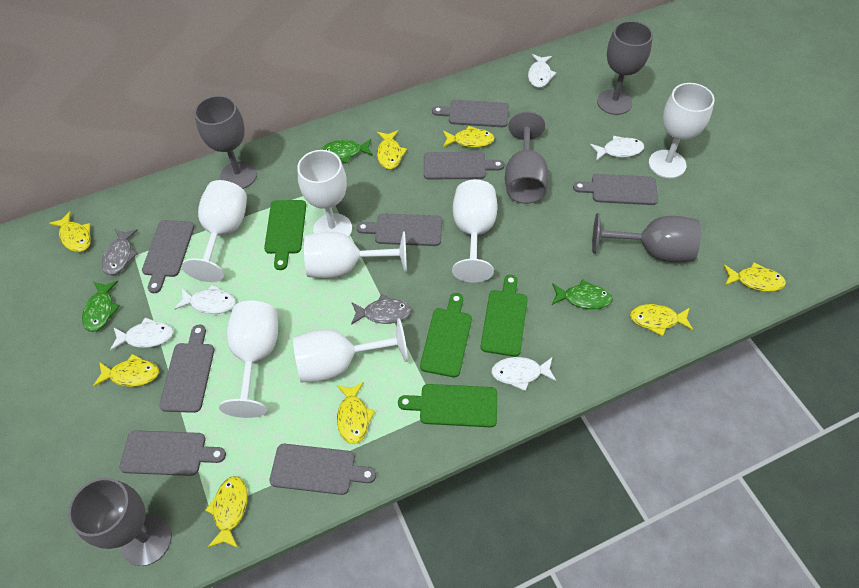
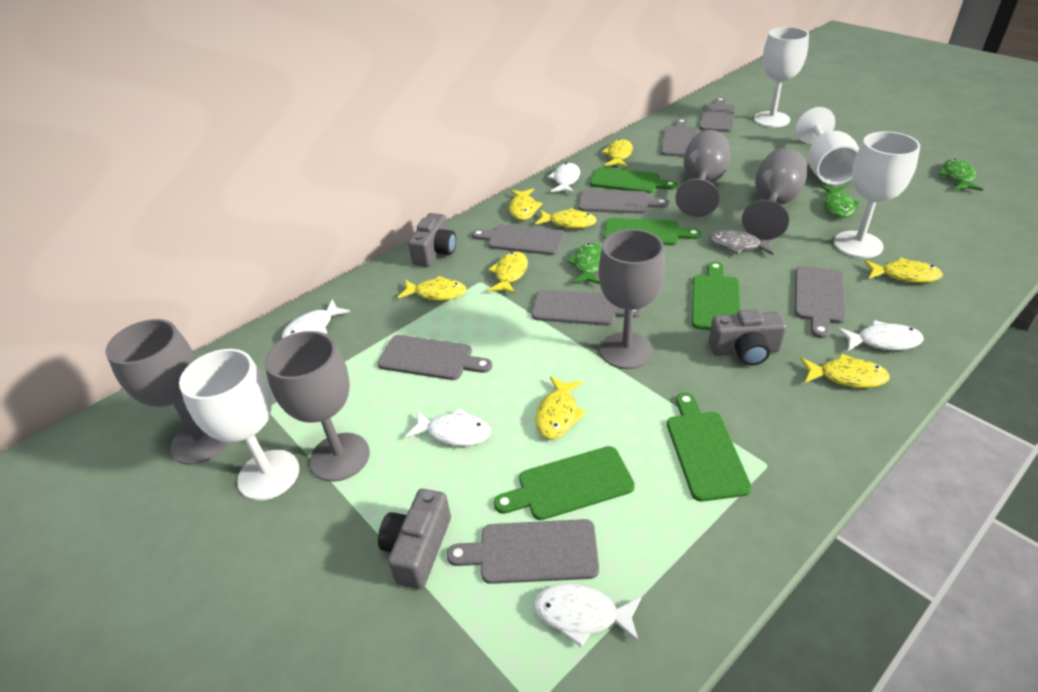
green cutting board: [264,200,306,270] [398,384,497,427] [420,293,472,377] [481,275,528,357] = 4 -> [494,446,635,520] [590,167,677,193] [604,218,701,246] [667,393,752,502] [692,262,740,330] = 5
grey camera: none = 0 -> [378,489,451,589] [408,213,456,267] [709,309,786,366] = 3
grey fish: [102,229,138,275] [351,294,412,325] = 2 -> [709,230,776,255] = 1
white goblet: [182,180,247,282] [219,301,278,418] [293,318,408,382] [297,150,352,237] [304,232,407,279] [452,180,497,283] [649,83,715,178] = 7 -> [179,349,299,501] [754,27,809,127] [795,107,859,185] [834,131,920,258] = 4

